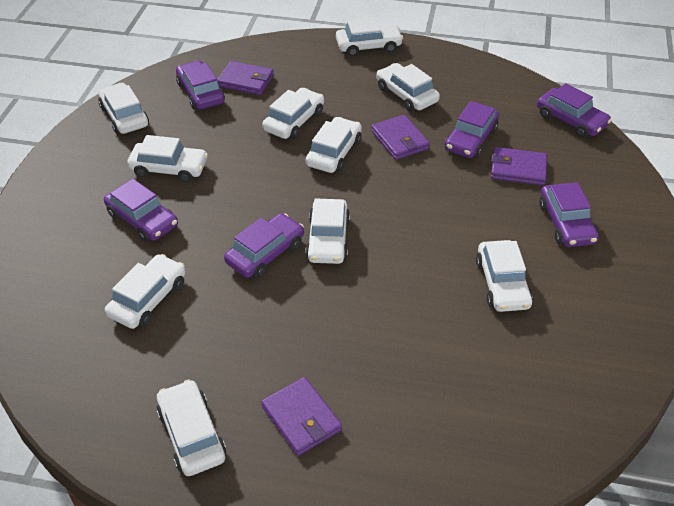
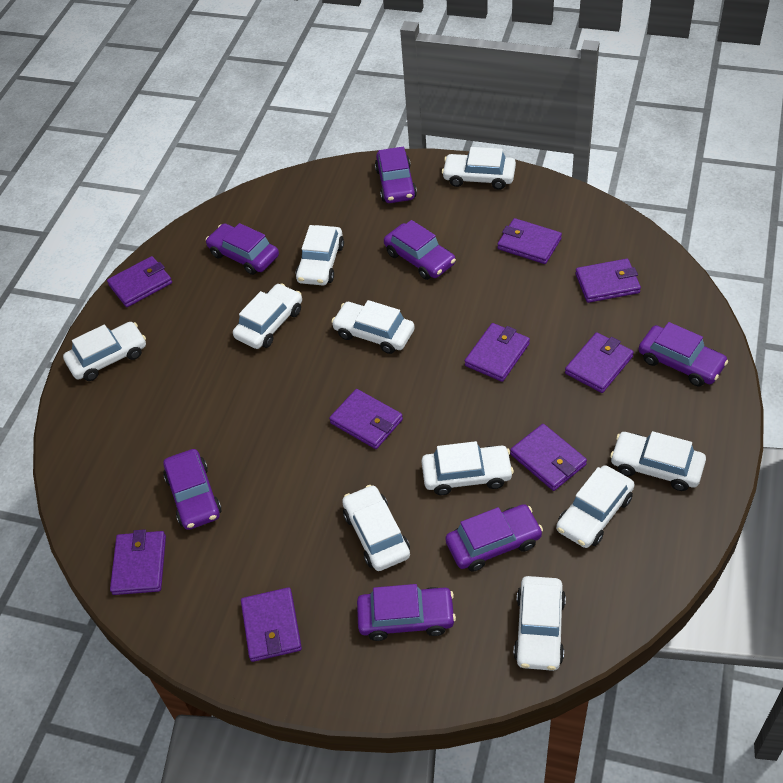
purple car: [104,179,178,242] [176,61,225,110] [224,213,304,278] [445,101,499,158] [537,83,612,138] [539,182,599,247] = 6 -> [163,449,221,530] [206,223,279,275] [357,584,456,641] [375,147,417,203] [384,220,456,280] [445,504,543,572] [639,322,728,386] = 7
purple wallet: [217,61,274,95] [261,377,342,456] [371,115,430,160] [491,147,547,185] = 4 -> [107,256,172,307] [110,529,166,595] [241,587,302,662] [329,389,403,449] [465,323,530,382] [497,218,562,264] [510,424,587,491] [565,333,634,393] [575,259,641,303] = 9

